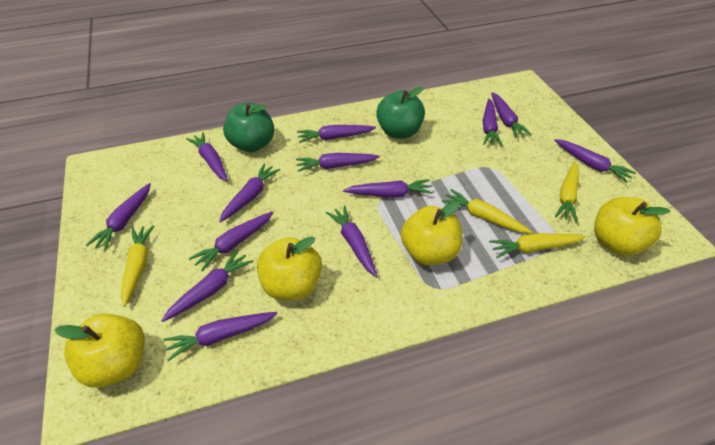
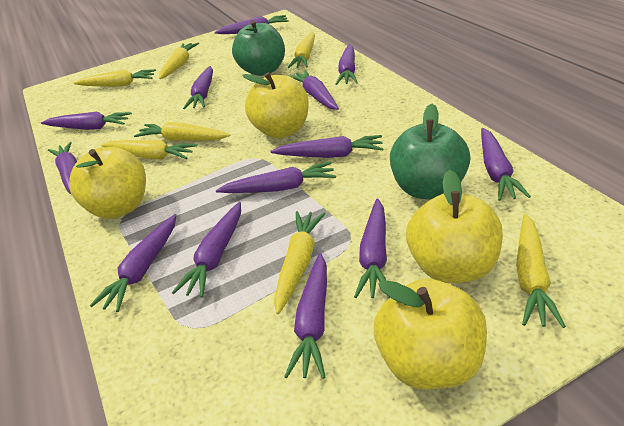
yellow carrot: [121,225,154,307] [442,189,532,233] [489,233,585,258] [555,162,579,223] = 4 -> [73,69,156,87] [101,140,197,160] [134,122,230,141] [159,43,199,79] [274,211,326,314] [288,32,315,68] [516,214,566,328] = 7

